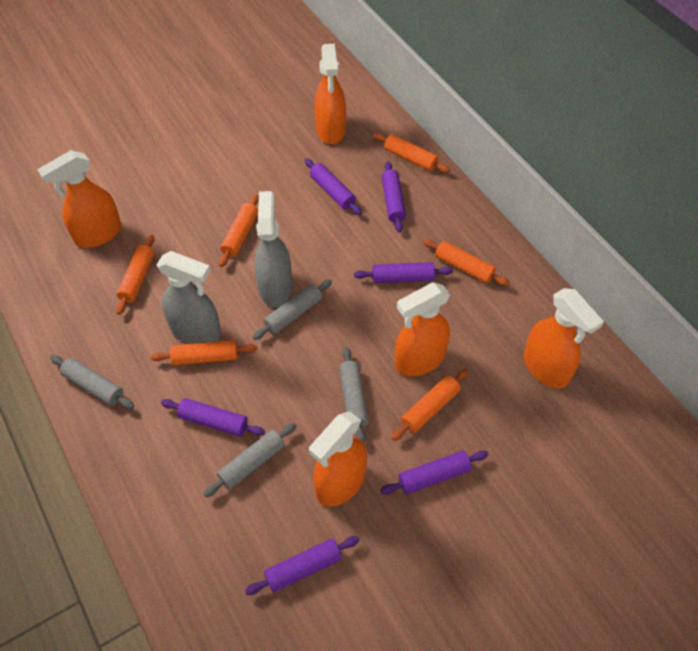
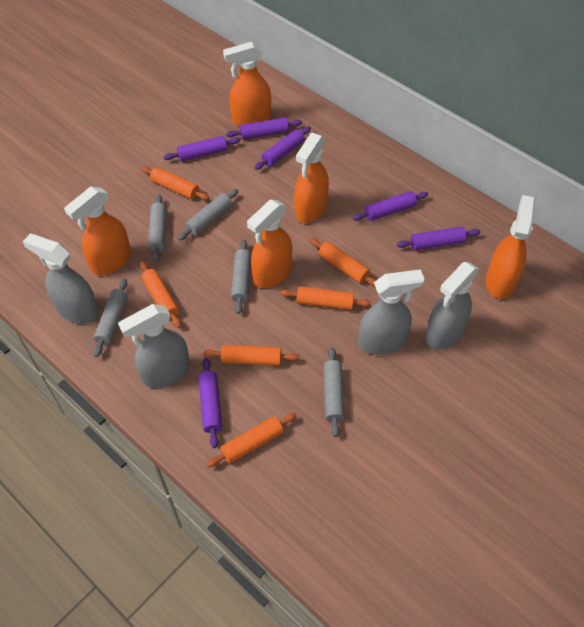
grey rolling pin: [50,355,134,409] [204,423,296,497] [253,279,332,340] [339,347,369,443] = 4 -> [94,279,128,357] [148,194,166,262] [178,189,238,241] [231,240,251,314] [323,347,344,437] = 5
grey spray bottle: [157,251,221,344] [254,191,292,307] = 2 -> [23,234,99,324] [118,304,190,388] [358,269,425,355] [425,262,479,350] = 4

